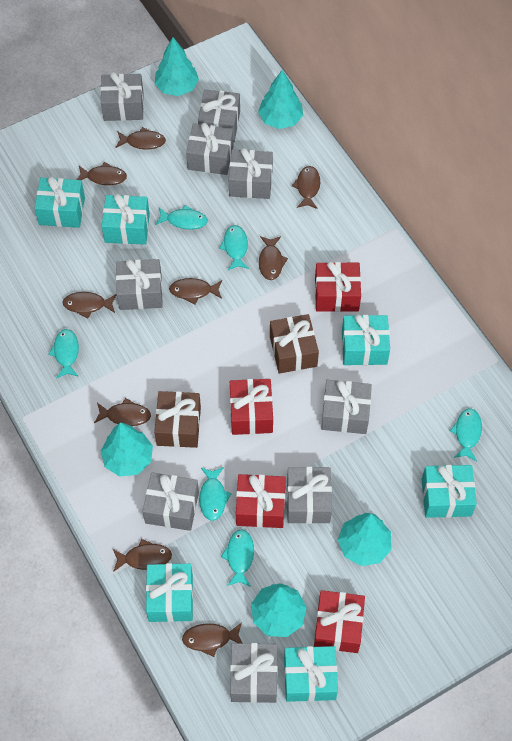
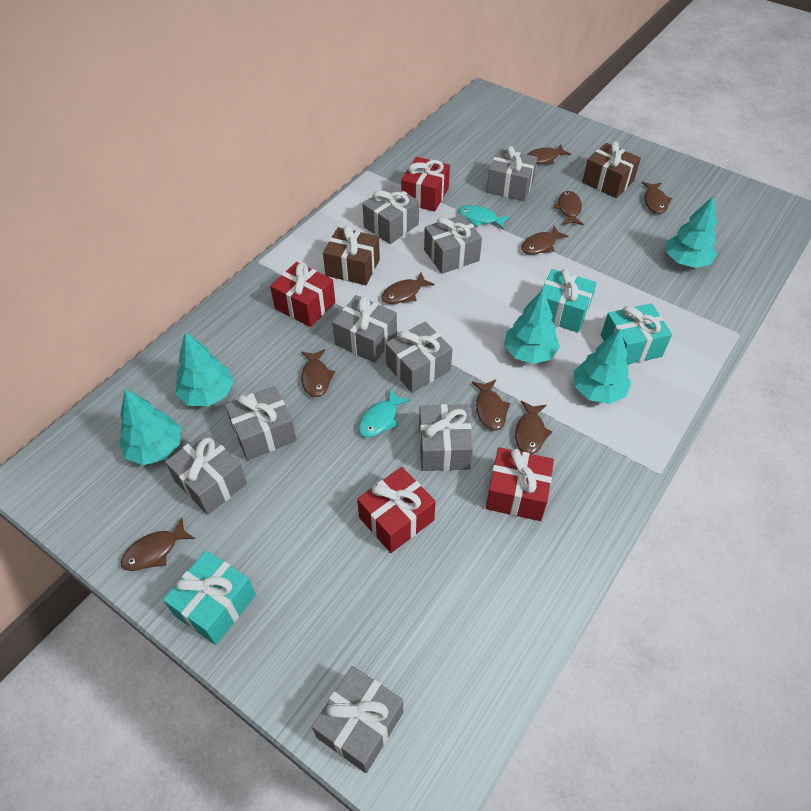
turquoise fish: [48,329,79,378] [155,205,208,230] [199,467,232,521] [219,225,249,270] [221,529,254,587] [450,408,482,461] = 6 -> [358,389,410,437] [458,205,510,230] = 2
turquoise gift: [34,176,85,228] [102,194,150,245] [146,563,193,622] [284,646,338,702] [342,314,390,365] [422,465,477,518] = 6 -> [163,550,256,645] [542,269,597,332] [601,303,672,365] = 3

